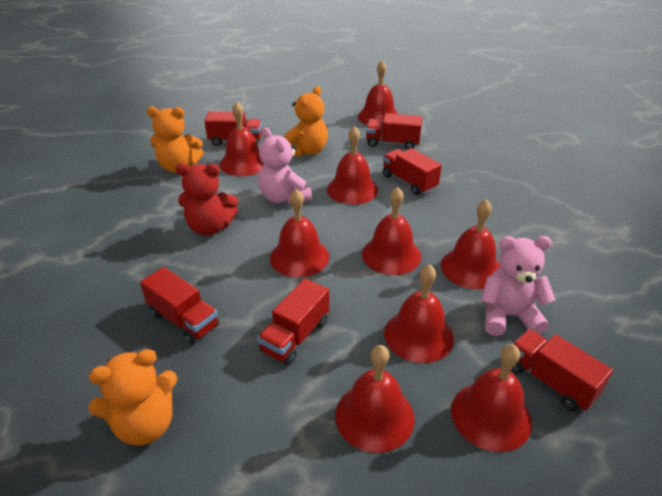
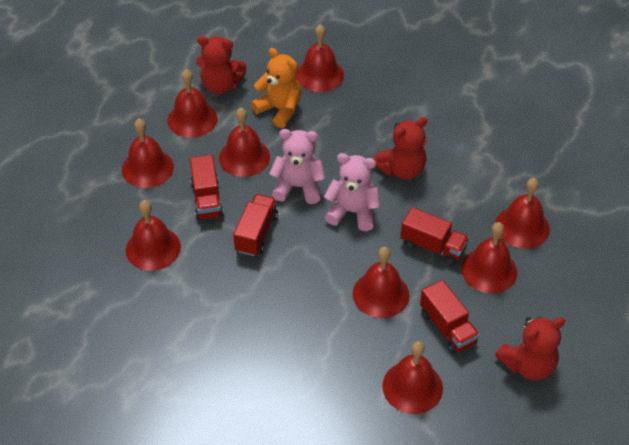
orange teddy bear: [88,349,177,446] [147,106,204,173] [285,86,328,157] = 3 -> [251,48,301,128] = 1
red teddy bear: [176,163,238,236] = 1 -> [196,36,247,94] [374,117,427,180] [495,316,565,380] = 3
red truck: [140,267,219,344] [204,111,262,146] [257,278,329,365] [366,113,422,150] [382,148,442,195] [511,329,613,411] = 6 -> [190,155,224,220] [233,194,278,256] [400,207,469,265] [420,280,480,354] = 4

